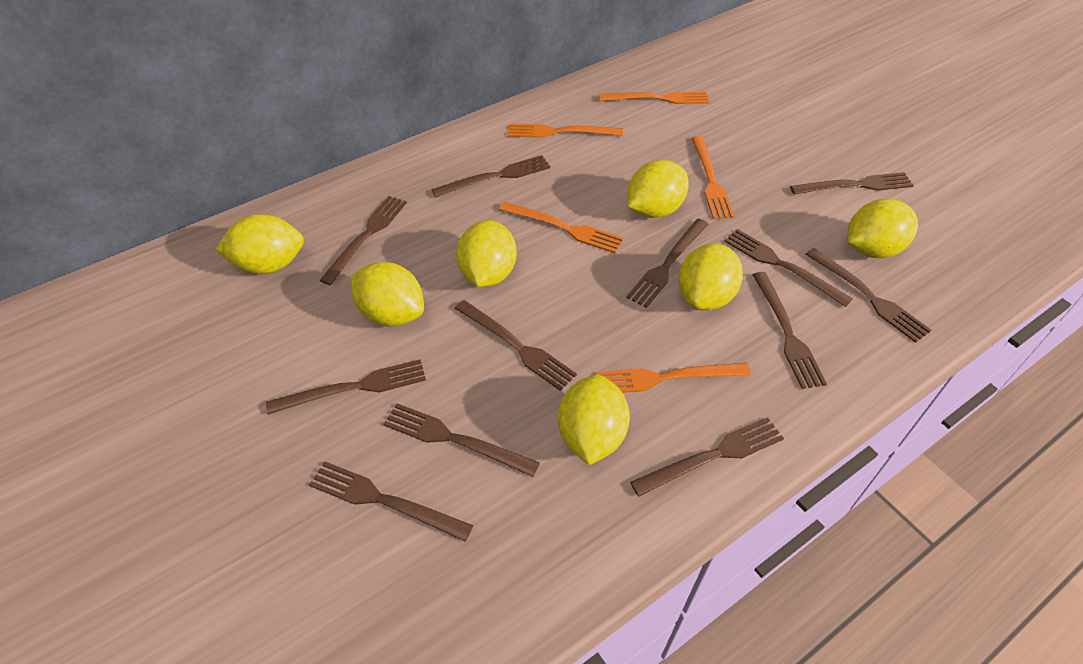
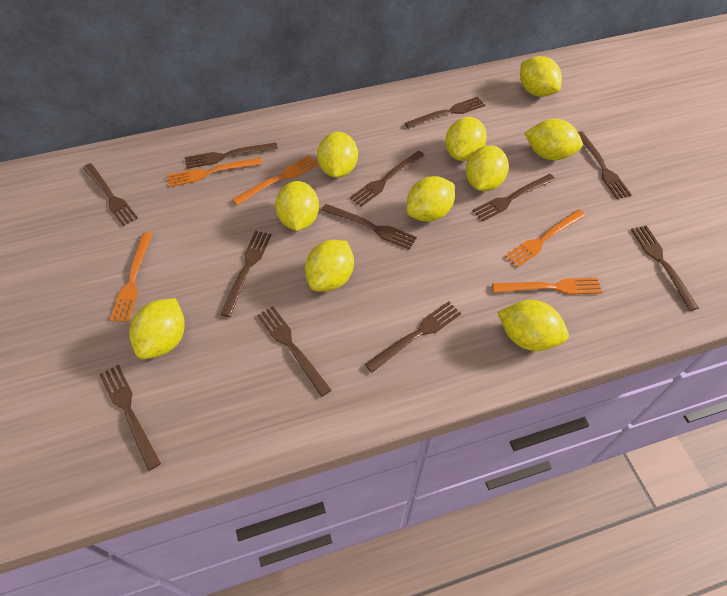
yellow lemon: [215,214,304,274] [351,262,424,327] [456,221,517,287] [558,374,630,465] [627,160,689,218] [678,244,743,310] [847,199,918,258] = 7 -> [129,298,185,359] [275,181,319,231] [305,240,354,291] [317,132,358,178] [406,176,455,222] [445,117,487,161] [466,145,509,191] [497,300,569,351] [520,56,562,97] [524,119,583,160] = 10

